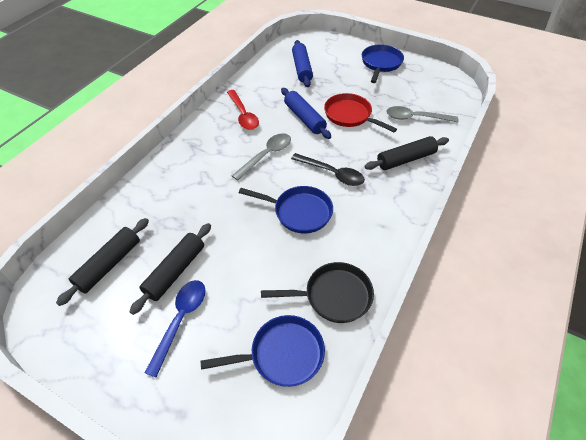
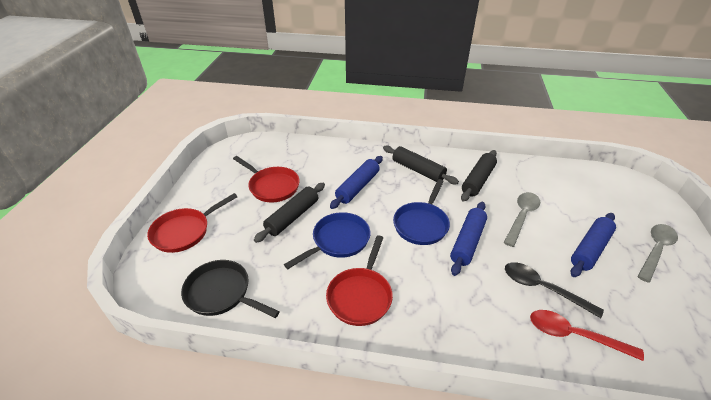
blue pan: [200,315,325,387] [239,186,333,233] [362,44,404,83] = 3 -> [284,212,371,269] [393,179,450,245] = 2
blue rolling pin: [281,88,331,139] [292,40,313,87] = 2 -> [330,156,383,209] [450,202,487,276] [570,213,616,277] = 3
blue spoon: [145,280,205,377] = 1 -> none = 0
red pan: [324,93,397,132] = 1 -> [147,193,238,253] [233,156,300,202] [326,235,393,326] = 3

